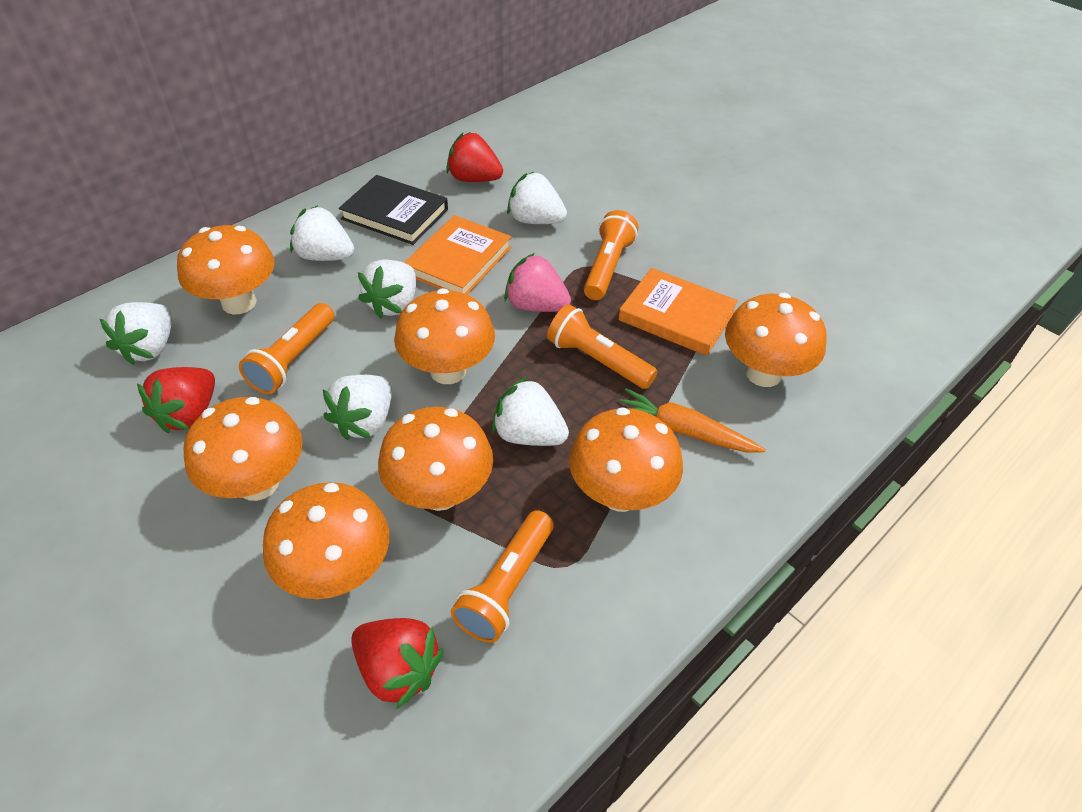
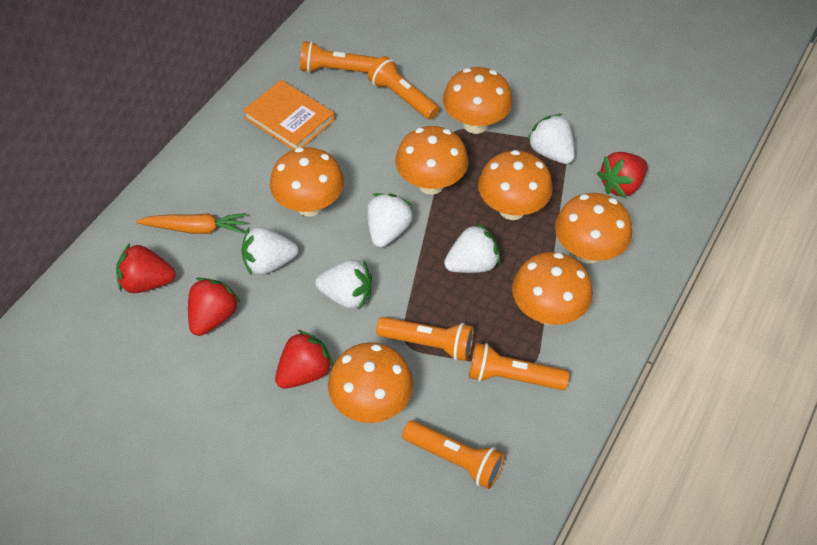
black book: [339,175,448,245] = 1 -> none = 0
orange book: [404,215,511,295] [618,268,738,356] = 2 -> [243,80,335,150] = 1
orange flashlight: [239,303,335,394] [451,510,553,643] [547,304,658,389] [584,210,638,300] = 4 -> [300,41,378,73] [368,56,439,120] [376,317,474,361] [402,421,505,489] [469,343,569,390] = 5
pink strawberry: [504,253,571,312] = 1 -> none = 0
red strawberry: [137,367,215,434] [351,618,444,709] [446,132,503,182] = 3 -> [116,243,175,293] [188,278,240,336] [275,330,334,389] [597,152,648,198] = 4
white strawberry: [100,302,172,365] [290,205,354,261] [323,375,392,440] [358,260,416,319] [492,377,569,446] [507,172,567,224] = 6 -> [241,227,298,276] [315,260,372,310] [367,193,413,248] [444,223,500,273] [527,114,575,164] = 5

